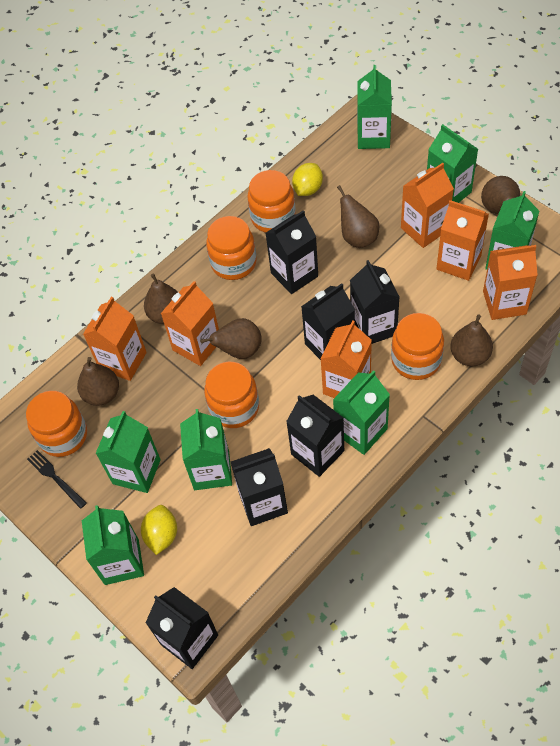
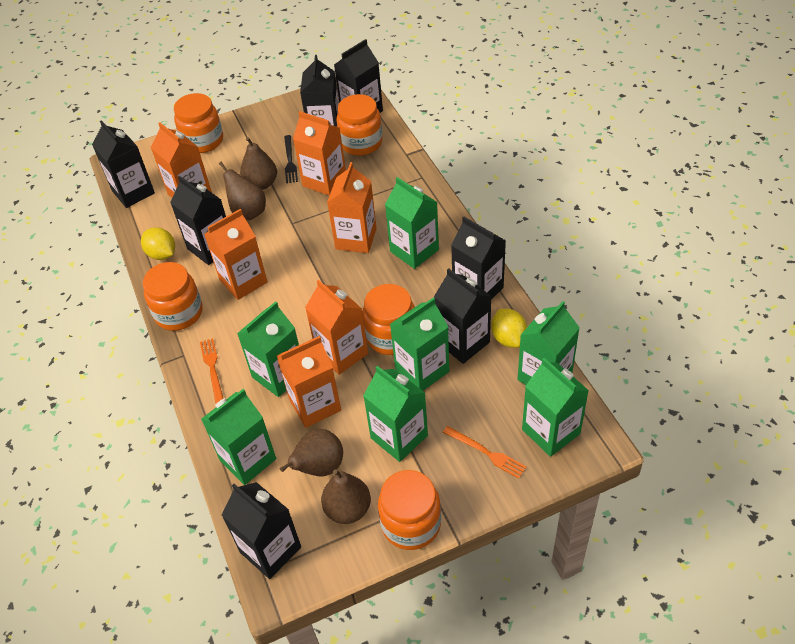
black carton: [146,587,218,669] [231,448,288,526] [266,210,318,294] [286,395,344,477] [301,283,355,360] [350,260,399,344] = 6 -> [92,120,155,208] [170,176,226,265] [222,482,301,579] [300,55,339,127] [334,39,383,113] [434,268,492,364] [451,217,506,299] = 7
brown pear: [77,357,119,406] [144,273,178,324] [200,318,262,359] [337,185,379,248] [450,314,493,366] [481,176,520,214] = 6 -> [219,162,266,220] [240,137,277,190] [280,429,343,476] [321,470,371,524] = 4
orange fork: none = 0 -> [200,338,223,403] [443,426,527,479] = 2

